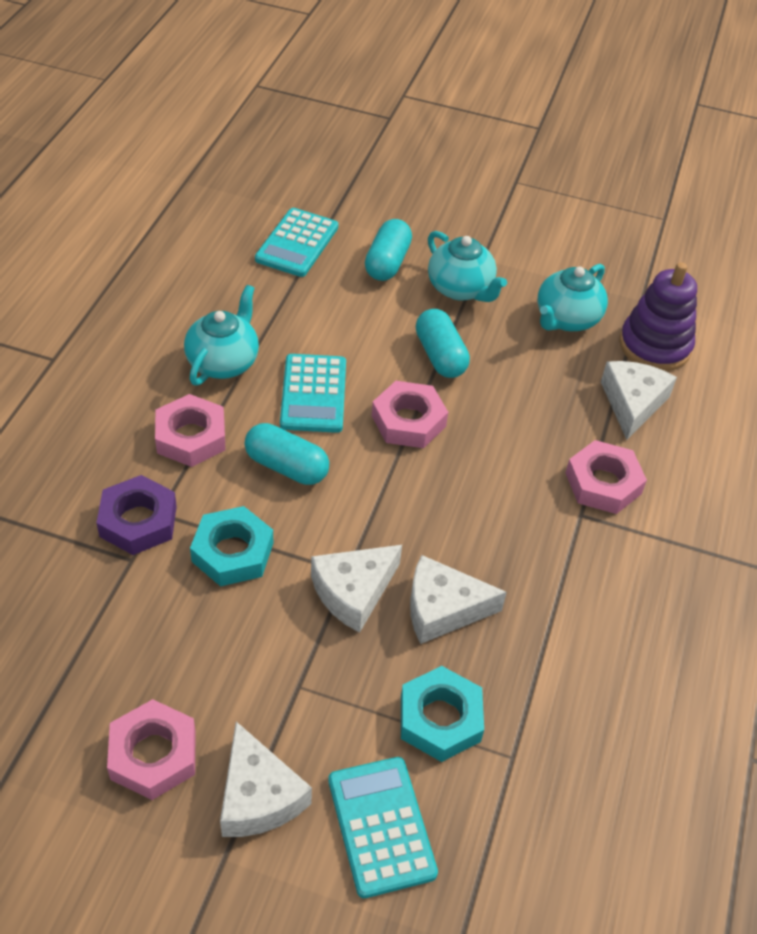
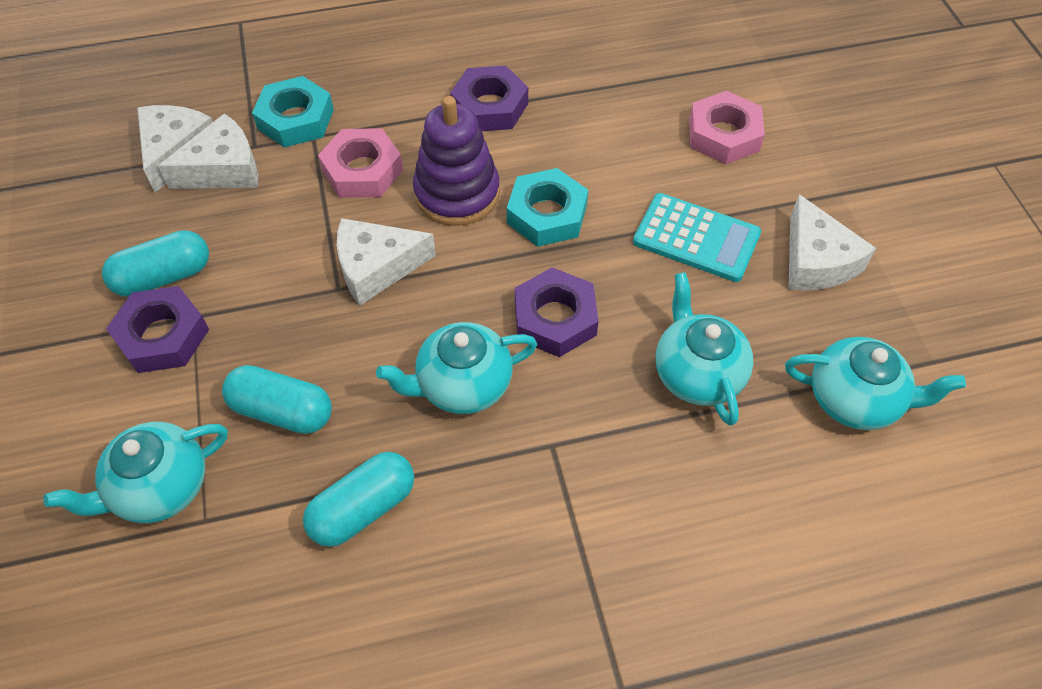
pink nut: [107,699,196,800] [155,394,225,467] [372,381,448,448] [566,440,647,514] = 4 -> [318,128,403,198] [689,91,765,164] = 2
purple nut: [96,475,177,555] = 1 -> [106,286,209,373] [450,65,528,131] [515,267,599,357] = 3
turquoise calculator: [255,208,338,277] [280,354,346,433] [328,757,438,898] = 3 -> [633,193,761,282] = 1
turquoise teapot: [184,285,259,386] [428,231,507,302] [537,264,608,331] = 3 -> [43,422,228,523] [376,322,537,414] [656,272,754,426] [785,337,966,430] = 4

